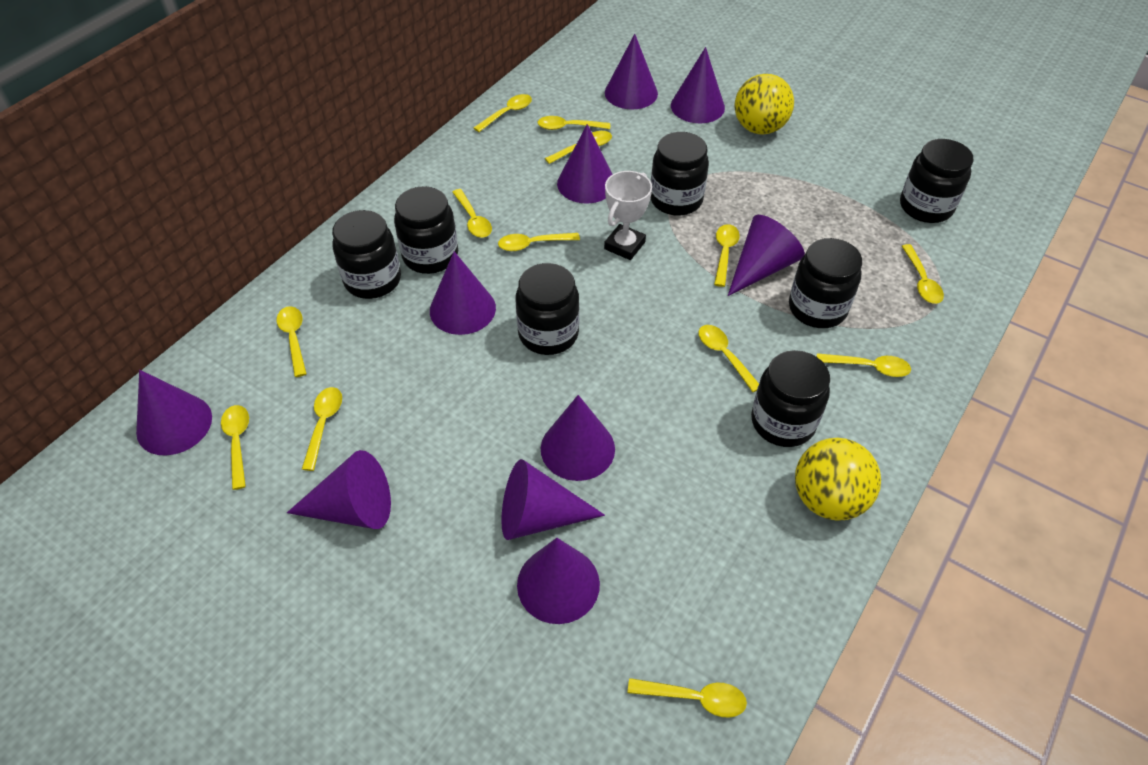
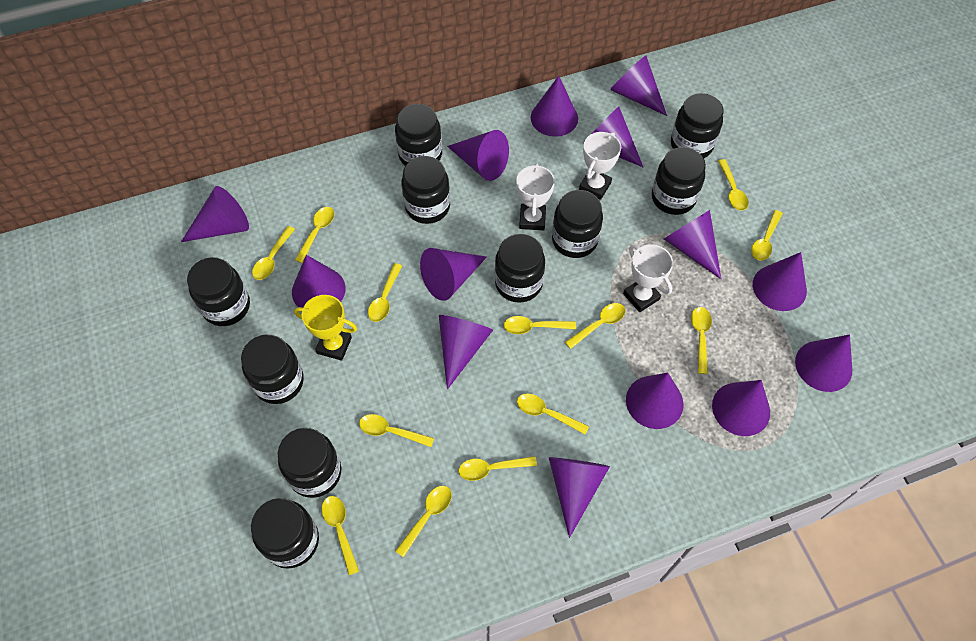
black jar: [332,210,401,299] [394,186,458,274] [516,263,579,355] [651,132,709,216] [751,350,830,447] [789,238,862,328] [900,139,974,223] = 7 -> [187,257,250,326] [241,335,304,404] [251,498,319,569] [278,428,341,498] [395,104,442,166] [401,156,450,224] [495,234,545,303] [552,190,603,258] [652,147,706,215] [671,93,724,158] = 10
purple cone: [136,370,212,455] [287,450,391,529] [430,251,496,335] [501,459,605,540] [517,538,600,624] [541,395,615,481] [557,124,613,204] [605,34,658,109] [671,47,725,123] [728,215,805,296] = 10 -> [181,186,249,242] [292,255,346,307] [420,248,487,301] [439,315,493,390] [447,130,509,181] [531,76,578,137] [549,457,610,538] [583,106,643,167] [610,56,667,116] [626,373,684,429] [664,210,721,279] [712,380,770,436] [753,252,807,311] [795,334,852,392] = 14
white trophy: [604,171,652,260] = 1 -> [516,163,555,231] [579,132,621,200] [623,244,673,312] = 3
yellow ball: [735,74,794,135] [795,438,881,521] = 2 -> none = 0
yellow trophy: none = 0 -> [294,295,357,361] = 1

